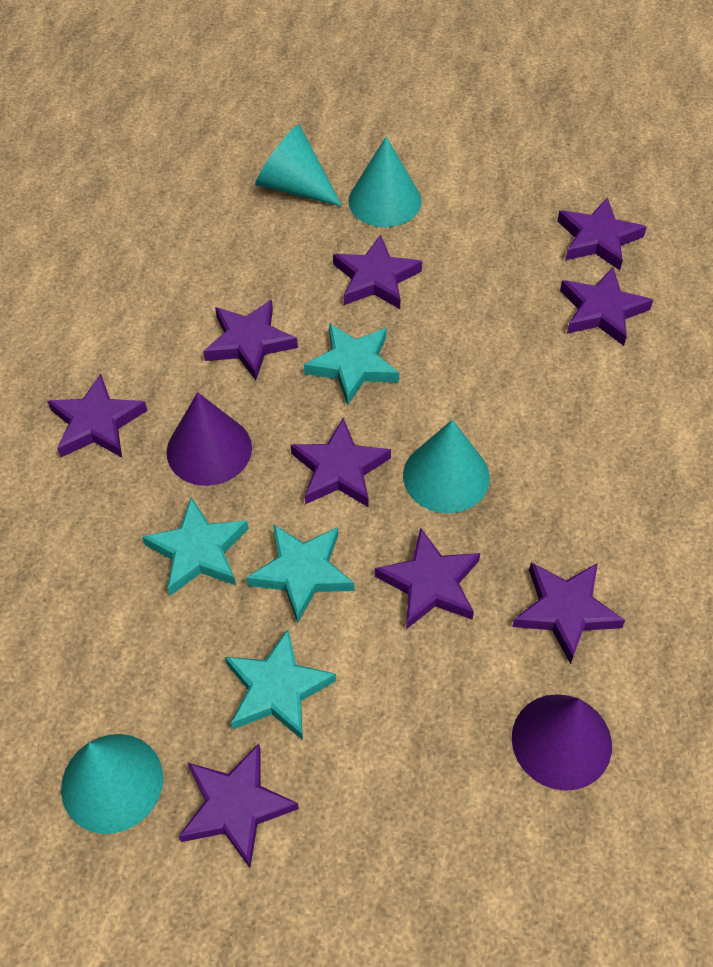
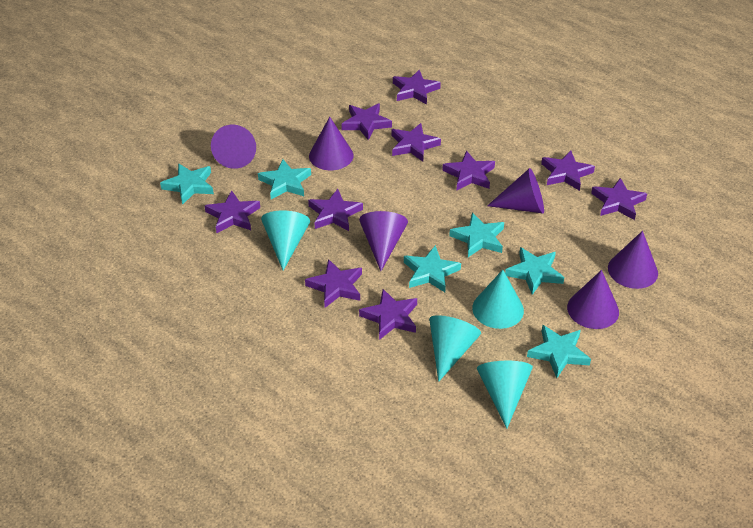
purple cone: [167,392,252,486] [512,694,612,791] = 2 -> [211,125,256,169] [309,117,353,170] [359,211,408,271] [487,168,544,214] [567,270,619,329] [608,231,658,289] = 6
purple star: [47,373,147,457] [178,744,299,868] [203,300,298,380] [291,418,391,507] [333,235,422,309] [375,527,480,629] [512,562,625,664] [557,197,647,270] [560,267,653,346] = 9 -> [205,190,260,233] [305,259,362,308] [308,189,363,231] [341,103,392,140] [359,289,417,340] [391,123,441,162] [393,70,441,104] [442,151,495,190] [541,151,595,191] [591,178,647,220] = 10
turquoise star: [142,497,249,596] [225,629,336,740] [246,524,355,623] [304,323,399,406] = 4 -> [160,163,214,205] [258,159,311,199] [404,245,461,292] [449,213,504,257] [505,247,564,295] [527,325,591,378] = 6

